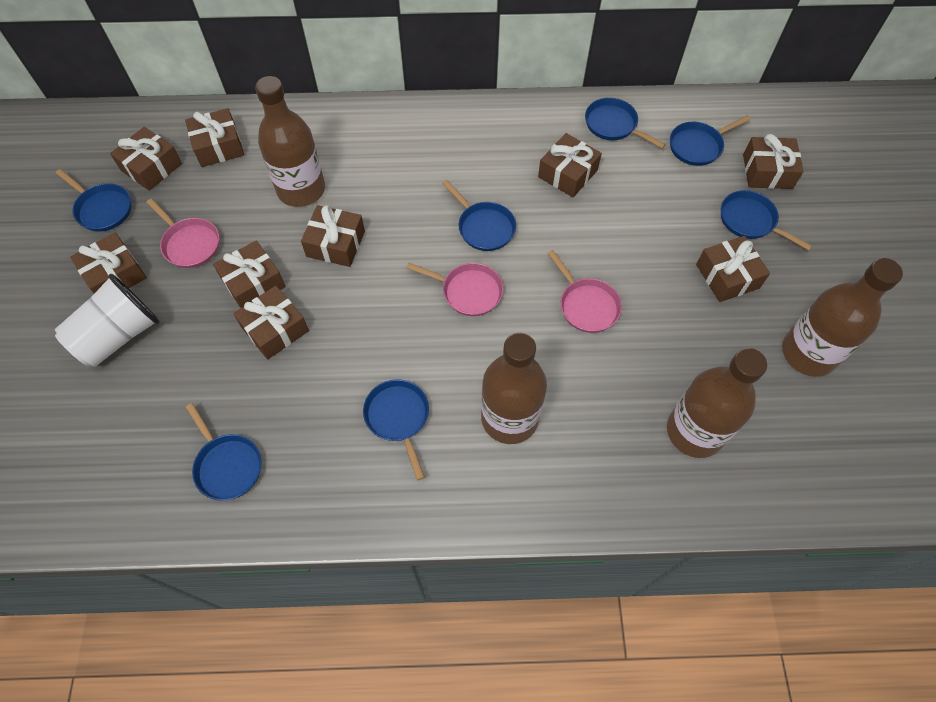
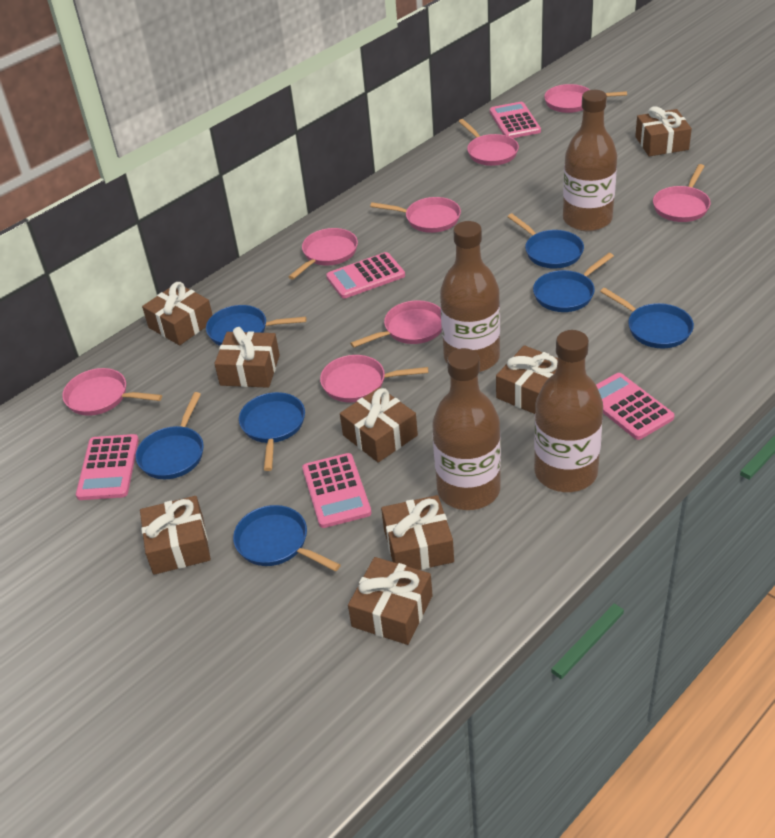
brown gift: [70,233,147,293] [110,127,182,191] [185,108,244,167] [213,241,285,308] [233,286,309,360] [301,205,365,267] [538,133,602,197] [696,236,770,302] [743,134,804,189] = 9 -> [140,496,211,575] [142,282,212,345] [214,327,280,388] [340,387,418,463] [348,557,433,645] [381,495,454,570] [496,345,558,414] [635,106,692,156] = 8
pink calculator: none = 0 -> [76,434,139,500] [302,453,372,528] [326,252,405,299] [490,102,541,138] [596,373,674,440] = 5
pink pan: [146,199,219,268] [406,262,504,316] [547,250,622,333] = 3 -> [62,368,162,416] [288,228,358,280] [320,355,428,403] [350,300,442,348] [370,197,461,233] [458,119,519,166] [544,84,627,113] [653,164,711,222] = 8
white cup: [55,274,160,367] = 1 -> none = 0

